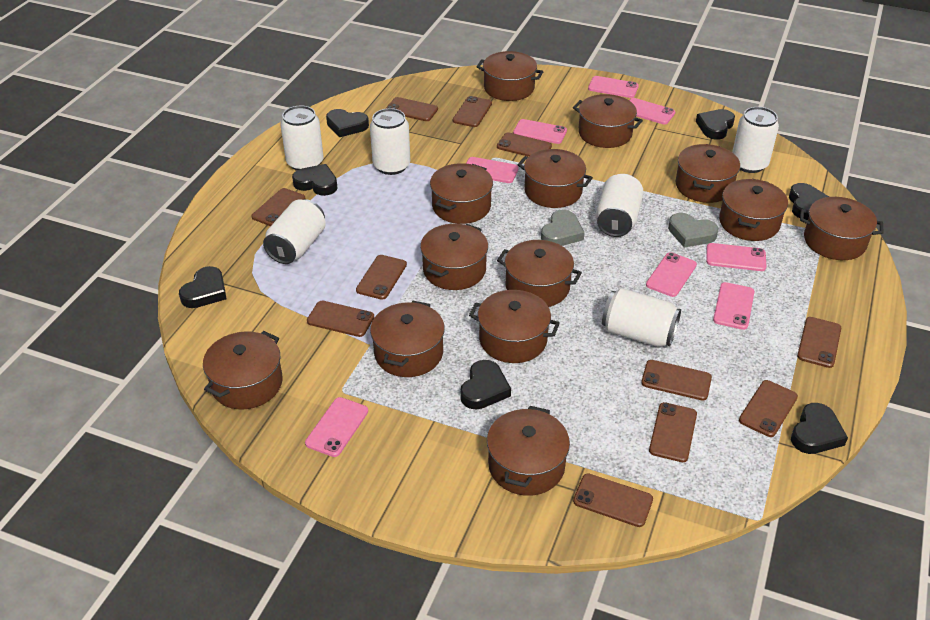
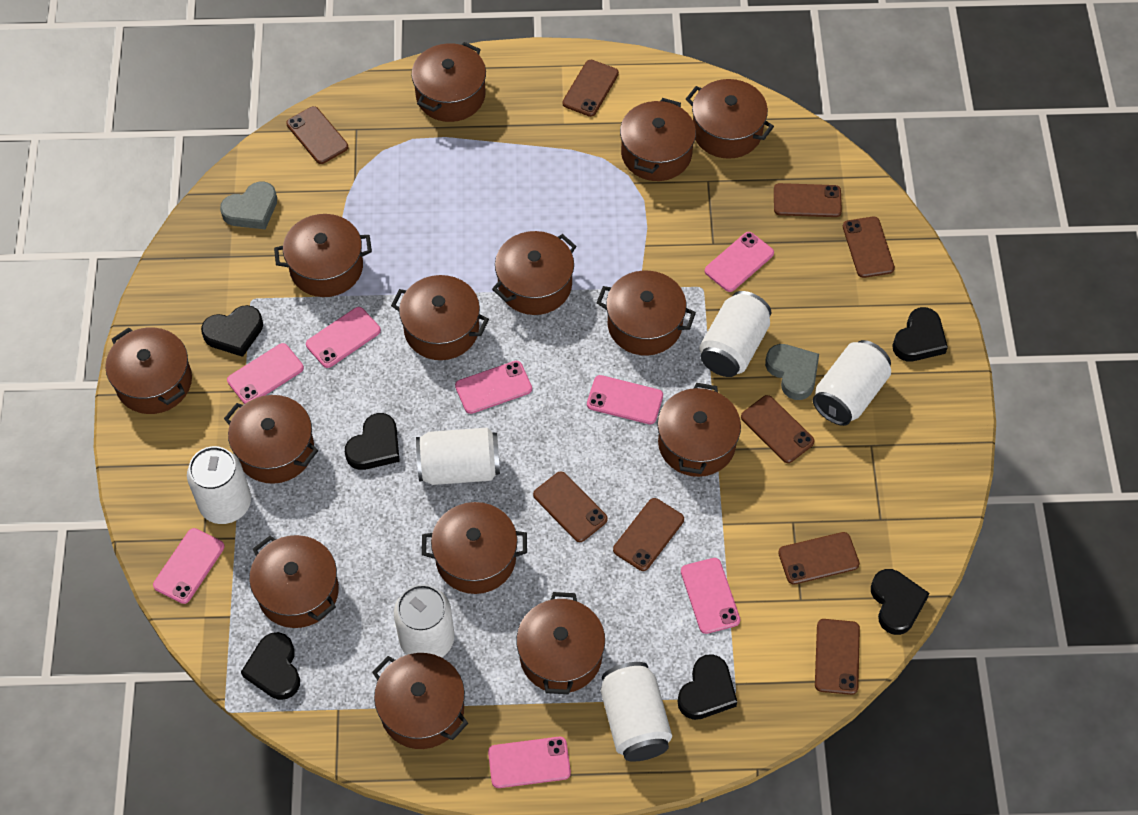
black heart: [179,266,227,308] [292,164,337,196] [326,109,369,137] [460,360,511,410] [696,109,735,140] [789,183,829,220] [791,403,848,454] = 7 -> [201,305,263,357] [241,632,300,700] [345,413,400,470] [678,654,737,720] [871,569,930,635] [892,307,948,361] = 6
brown phone: [251,188,305,226] [307,301,374,337] [356,255,407,300] [386,97,438,121] [453,96,492,127] [497,132,552,157] [573,474,653,527] [641,360,712,400] [649,402,697,462] [739,380,798,437] [797,317,841,368] = 11 -> [286,106,348,164] [533,472,608,542] [562,60,619,117] [613,498,684,571] [741,395,815,463] [774,183,842,217] [778,532,860,585] [815,619,860,695] [843,217,895,278] = 9
brown pot: [203,331,283,410] [370,301,445,377] [420,224,488,290] [430,163,493,224] [469,290,560,363] [477,51,544,101] [487,406,570,496] [497,240,582,307] [518,149,593,208] [573,94,643,148] [675,144,740,203] [719,179,788,241] [800,197,884,260] = 13 -> [105,327,192,414] [224,395,318,484] [249,535,339,628] [274,214,372,297] [372,653,468,749] [391,275,489,360] [411,42,486,122] [422,502,527,594] [492,231,577,315] [516,592,605,694] [597,271,696,356] [620,98,696,181] [657,383,741,477] [686,79,774,159] = 14

